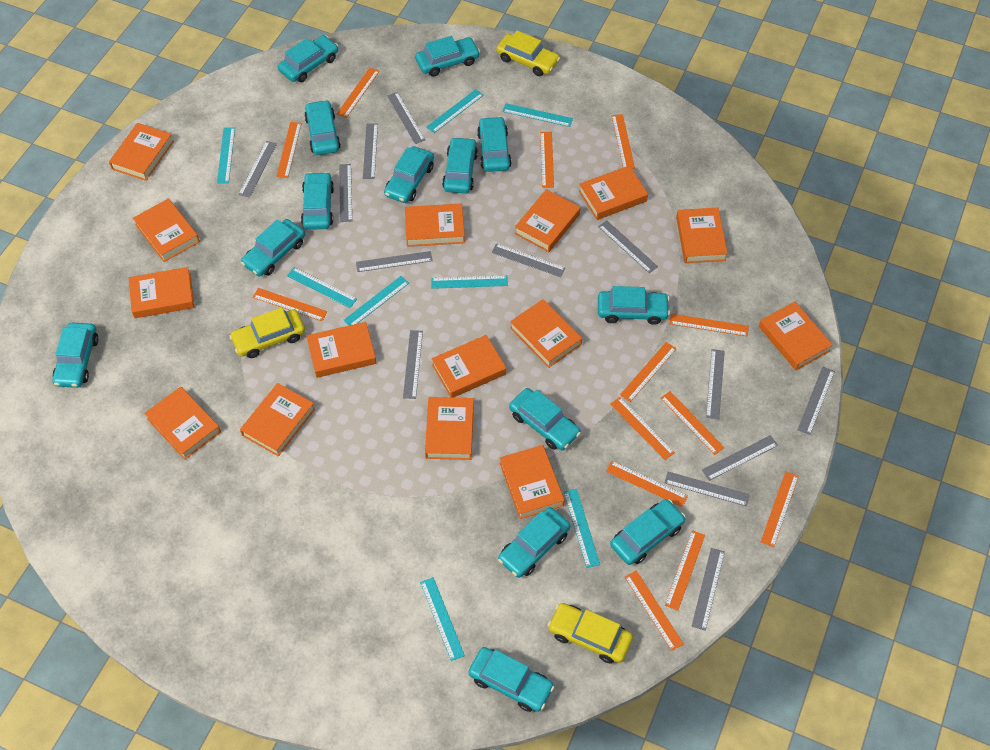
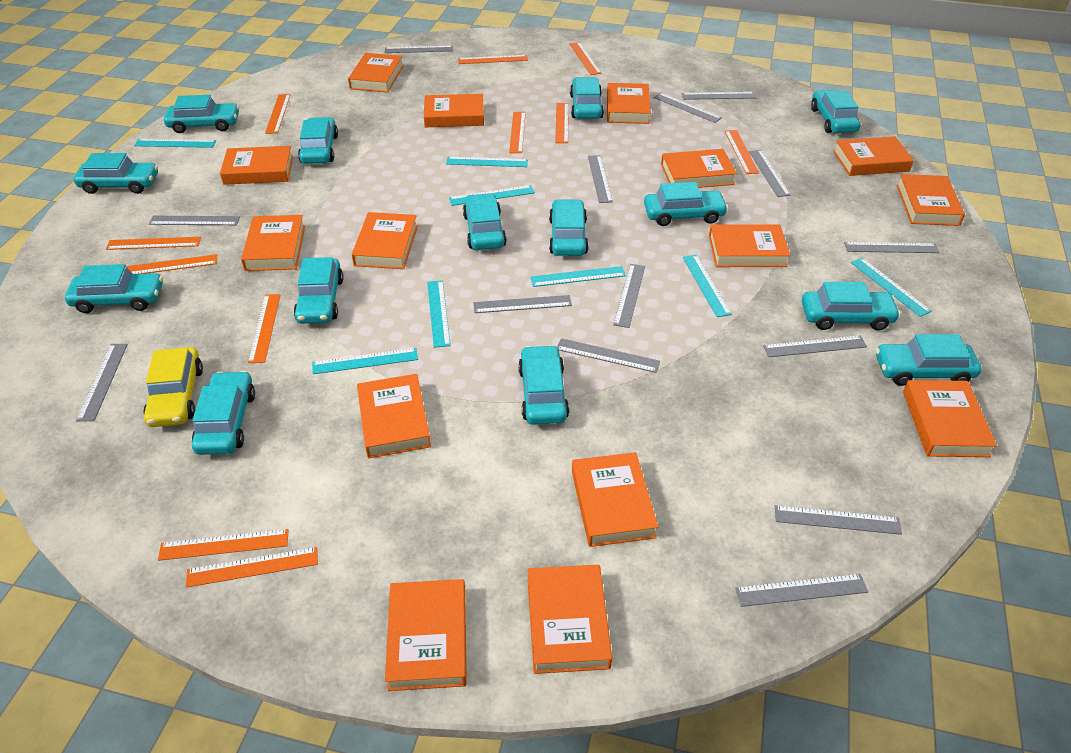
grey ruler: [239,141,277,198] [339,164,352,222] [356,251,432,272] [363,123,378,179] [387,92,425,144] [403,330,423,399] [491,243,566,277] [598,221,658,273] [665,472,750,506] [692,548,725,631] [702,435,778,481] [706,349,725,419] [798,367,835,435] = 13 -> [76,344,128,421] [149,216,240,225] [385,46,453,53] [473,295,572,313] [557,338,660,373] [588,155,613,203] [613,264,645,328] [653,93,722,123] [682,92,756,100] [735,574,868,607] [749,150,790,197] [763,335,867,357] [775,505,902,535] [844,242,939,253] = 14
orange ruler: [253,288,328,321] [276,122,302,178] [337,68,380,118] [540,132,554,188] [606,461,688,507] [611,114,635,169] [611,397,675,460] [620,342,677,402] [625,570,684,651] [661,391,725,455] [665,530,705,611] [670,314,749,336] [761,471,799,547] = 13 -> [106,237,201,250] [126,254,217,274] [158,529,289,561] [186,547,318,588] [248,294,281,363] [265,94,291,134] [458,55,528,64] [509,112,526,153] [555,103,569,143] [569,42,602,75] [725,130,759,174] = 11
yellow car: [229,307,305,358] [496,30,560,76] [548,603,633,664] = 3 -> [143,347,203,427] = 1

